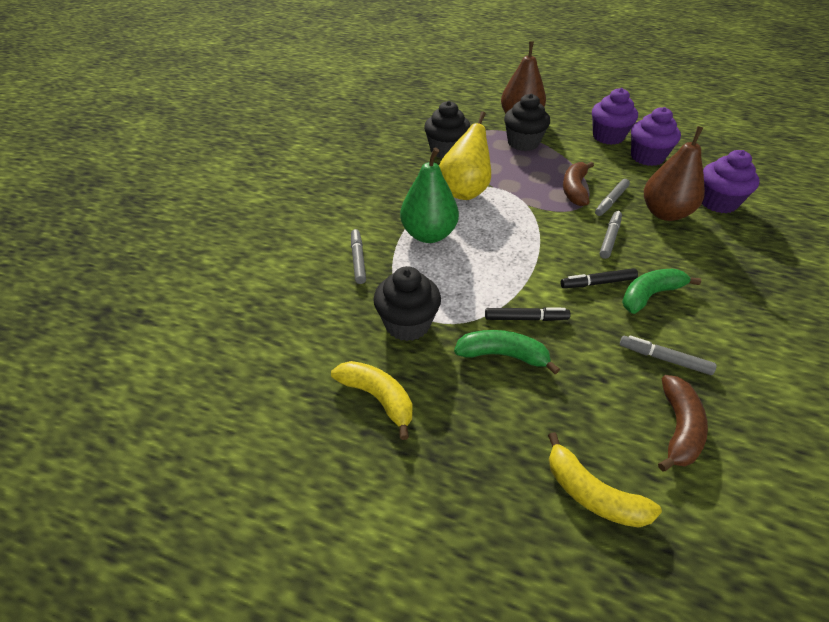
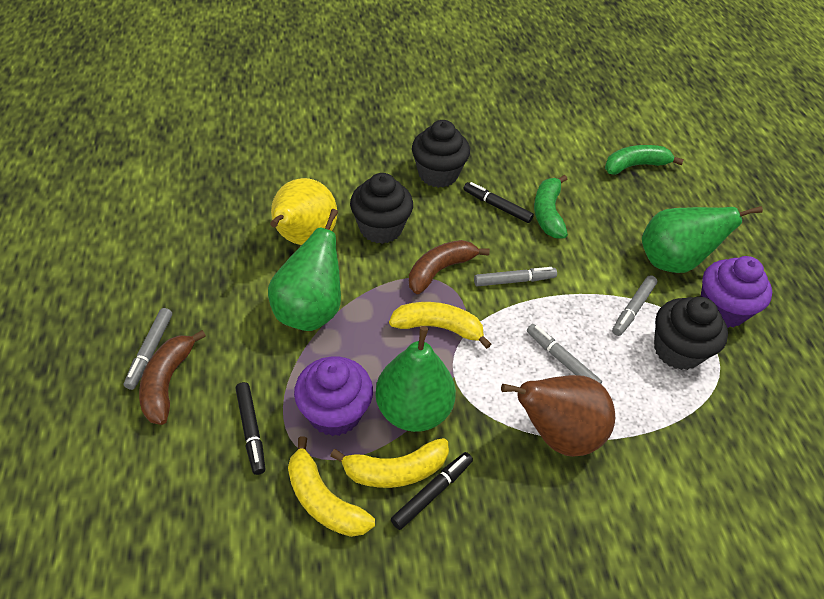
black marker: [485,308,571,321] [561,268,638,288] = 2 -> [235,382,265,475] [391,452,473,530] [463,182,534,223] = 3
brown pear: [501,41,546,114] [644,126,705,221] = 2 -> [501,375,615,457] = 1
green pear: [400,148,459,243] = 1 -> [268,209,341,331] [375,326,456,432] [642,206,763,273] = 3
purple cupcake: [592,88,638,145] [631,107,681,166] [702,150,760,213] = 3 -> [294,357,373,436] [701,256,772,328] = 2
yellow banana: [331,361,412,440] [548,432,662,528] = 2 -> [288,436,375,537] [330,438,449,488] [389,302,491,349] = 3

